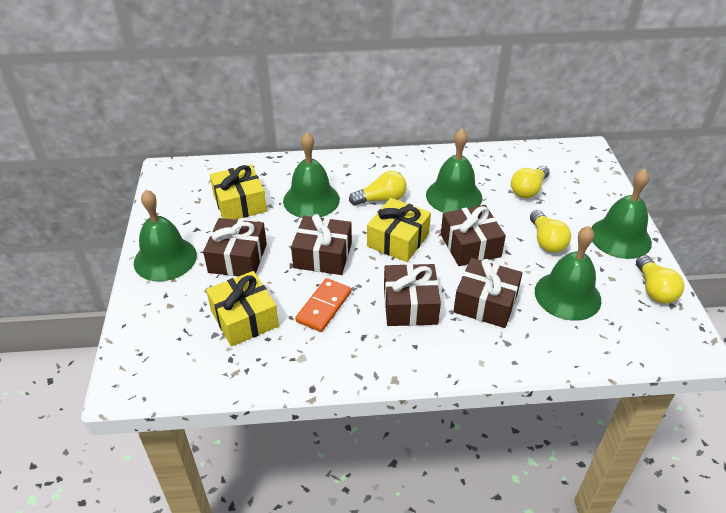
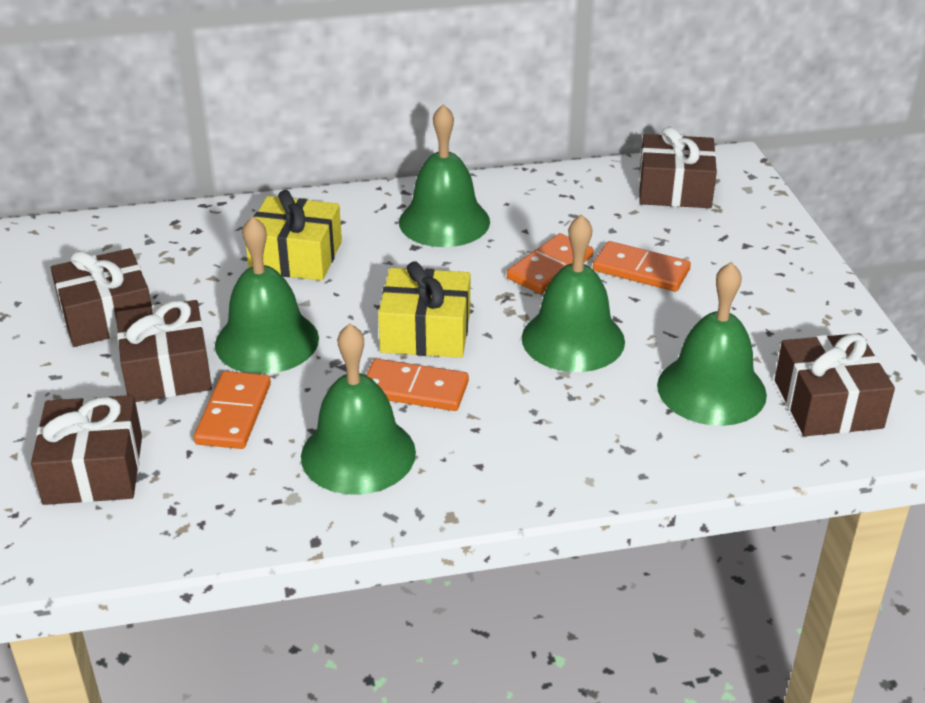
orange domino: [295,278,351,332] = 1 -> [194,371,271,449] [366,359,469,411] [507,233,594,294] [593,241,691,291] = 4
yellow gift: [206,271,279,347] [210,164,267,220] [367,198,431,262] = 3 -> [246,190,342,281] [378,261,470,358] = 2
yellow light bulb: [349,171,407,206] [511,166,550,198] [530,210,571,253] [636,255,684,304] = 4 -> none = 0

